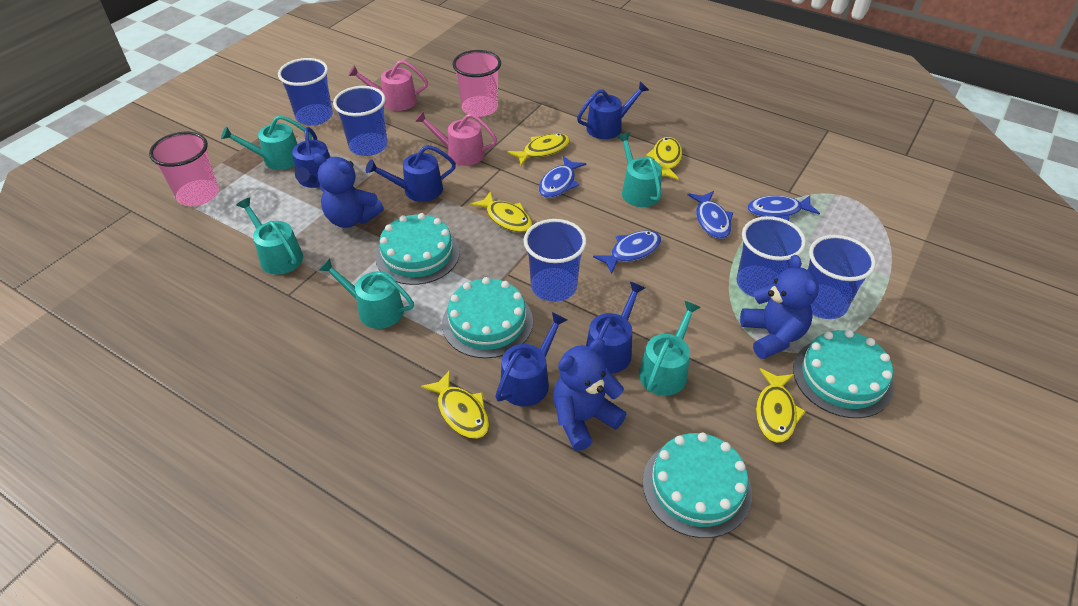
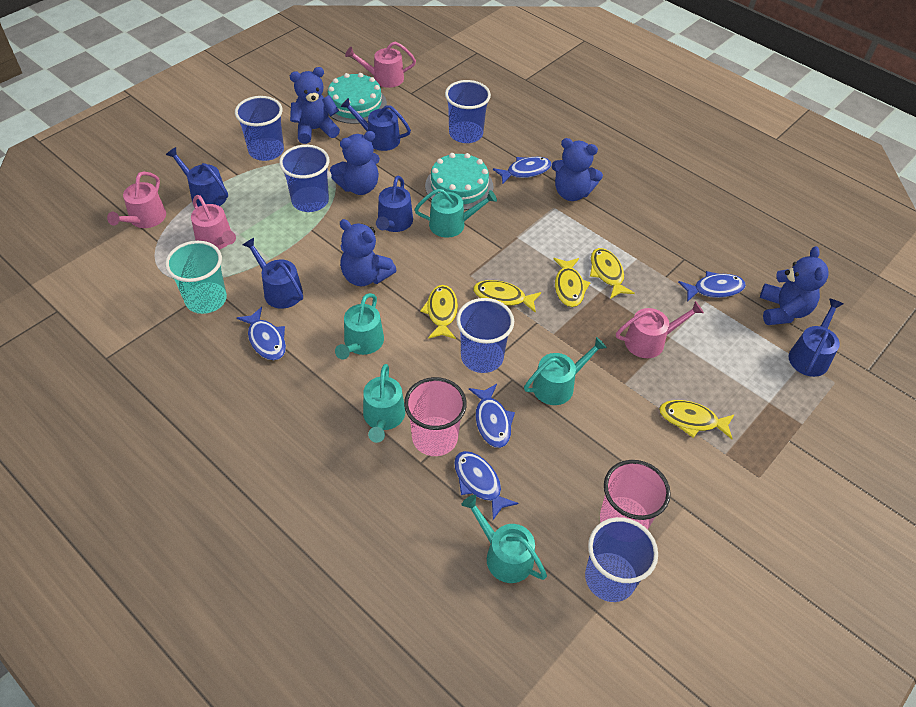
blue fish: [539,156,586,198] [593,230,661,274] [688,191,733,239] [747,196,820,221] = 4 -> [237,307,286,360] [454,451,519,520] [469,384,515,448] [493,157,552,185] [678,271,746,302] = 5
blue teddy bear: [313,153,384,228] [553,338,626,451] [740,255,819,359] = 3 -> [290,67,340,144] [330,131,380,195] [340,219,397,286] [552,138,603,201] [760,246,829,325] = 5
pink watering can: [348,60,428,111] [415,111,497,166] = 2 -> [107,171,166,228] [191,195,236,250] [345,41,416,88] [616,301,704,358] = 4
turquoise cake: [375,213,460,285] [442,277,533,358] [643,433,752,538] [793,330,894,418] = 4 -> [327,73,387,124] [425,153,494,210] = 2
turquoise cup: none = 0 -> [165,241,227,314] = 1

